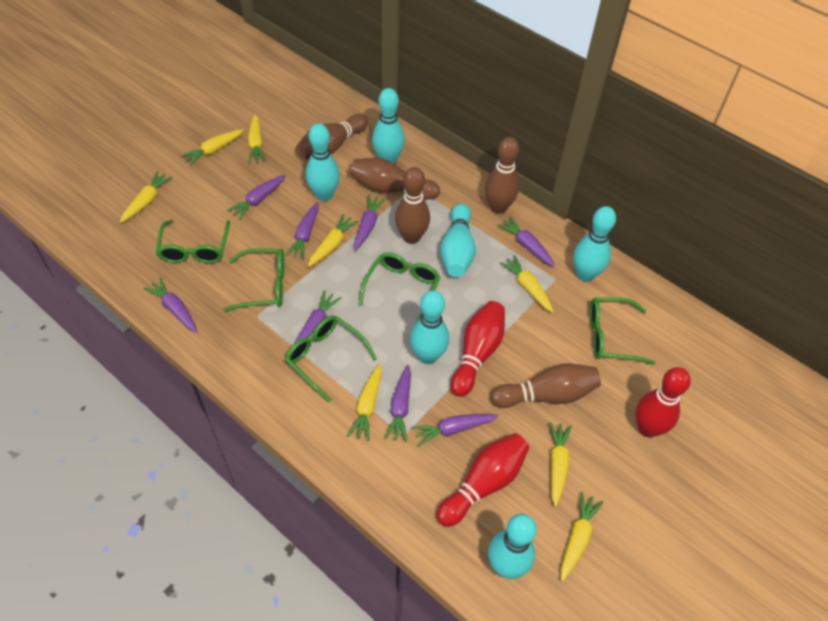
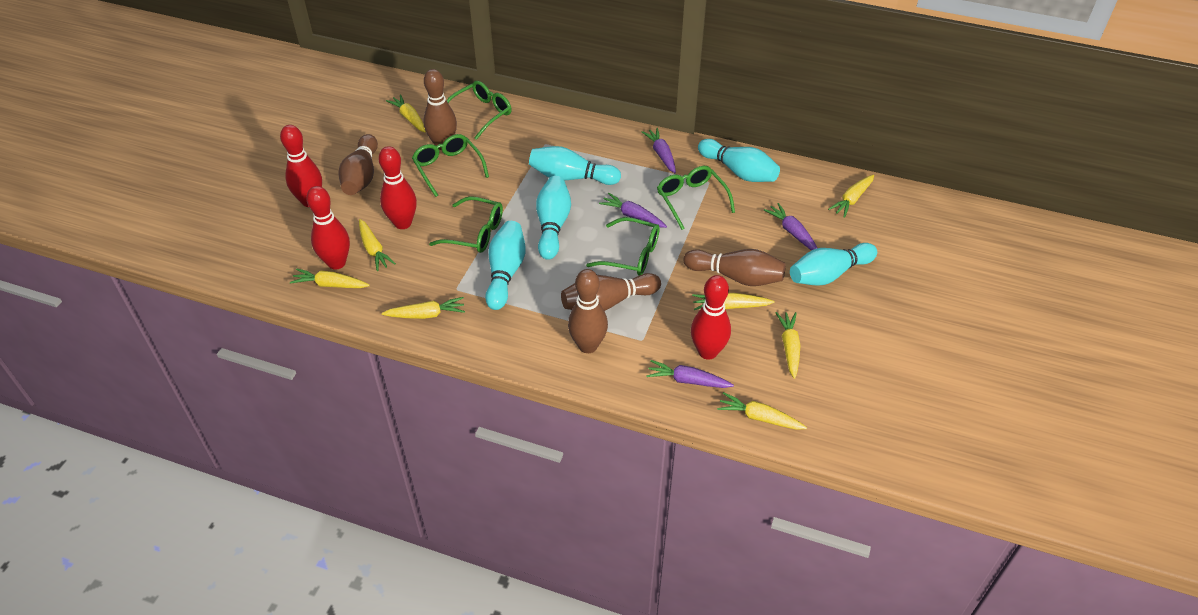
purple carrot: [144,277,197,332] [227,175,286,220] [285,202,319,259] [293,290,342,345] [354,195,386,251] [384,365,411,442] [412,414,498,446] [497,216,555,267] = 8 -> [599,193,667,228] [642,128,676,173] [646,360,734,388] [764,203,817,250] = 4
red bowling pin: [437,433,529,527] [451,301,505,397] [636,367,691,437] = 3 -> [280,125,322,207] [306,186,350,270] [379,146,417,229] [691,275,731,360] = 4
turquoise bowling pin: [306,123,340,201] [372,88,405,164] [410,290,449,364] [440,203,476,277] [488,514,536,579] [573,206,616,282] = 6 -> [485,221,525,310] [529,146,621,185] [536,176,571,260] [698,139,780,182] [790,243,877,286] = 5

